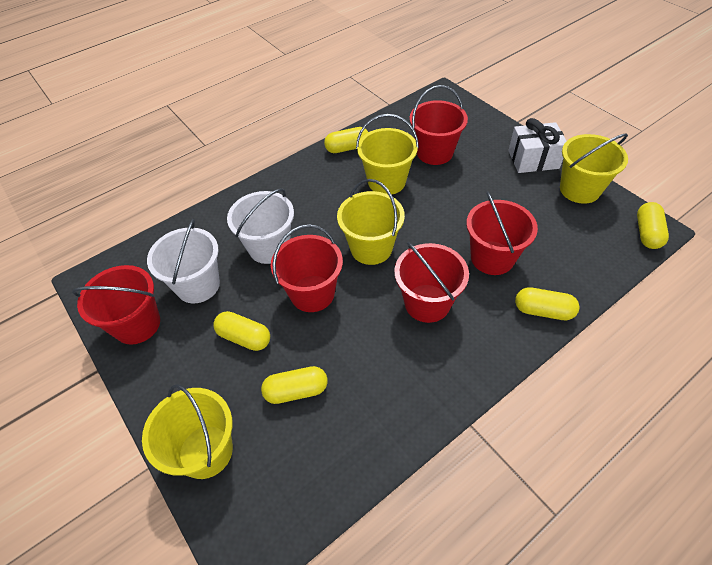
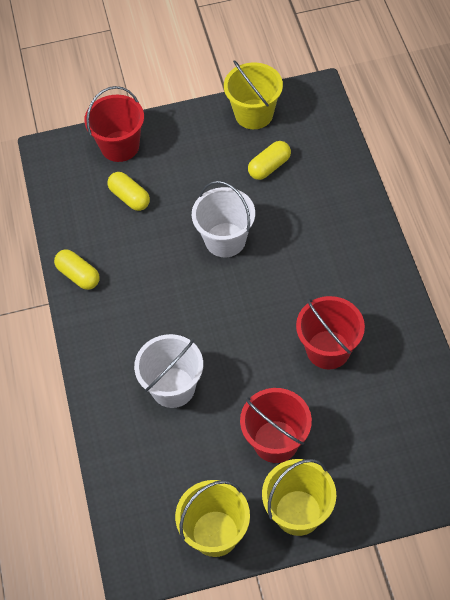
red bucket: [72,265,160,345] [271,224,343,312] [394,242,469,323] [410,85,468,165] [466,191,538,275] = 5 -> [84,86,144,162] [240,388,312,463] [296,296,365,370] = 3
white gift: [508,118,566,173] = 1 -> none = 0
yellow bucket: [142,384,233,479] [337,179,405,265] [356,114,419,195] [560,134,628,204] = 4 -> [175,480,250,557] [224,60,283,129] [262,459,336,536] = 3
yellow capsule: [213,311,270,351] [261,366,328,404] [324,127,368,153] [515,287,580,320] [637,202,669,249] = 5 -> [54,249,99,290] [107,172,150,211] [248,141,291,180] = 3

